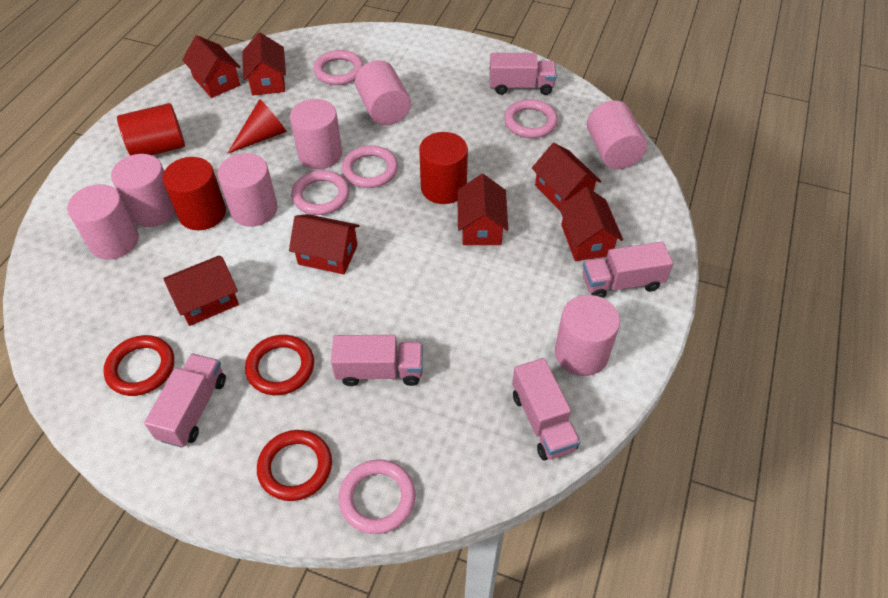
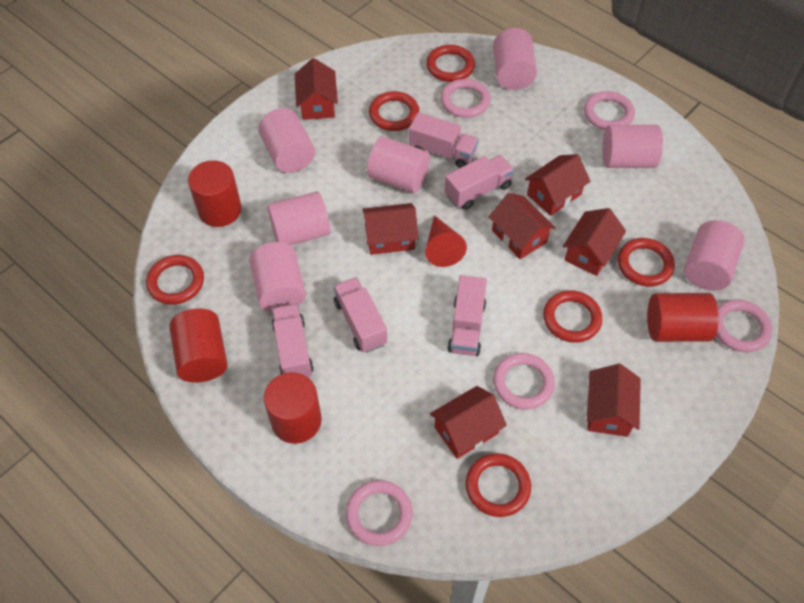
red cylinder: [117,103,185,156] [162,157,226,230] [419,132,468,204] = 3 -> [169,309,227,383] [188,160,242,227] [264,372,322,444] [647,293,719,342] = 4
red ring: [103,335,174,396] [245,335,314,395] [257,430,332,501] = 3 -> [146,255,204,305] [369,91,419,131] [426,45,475,82] [465,453,531,517] [543,290,602,343] [617,238,675,287] = 6

